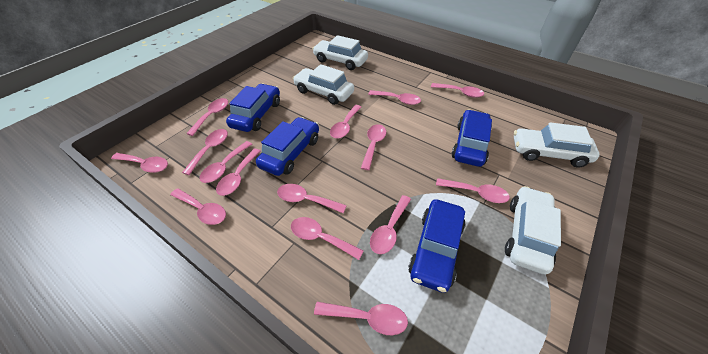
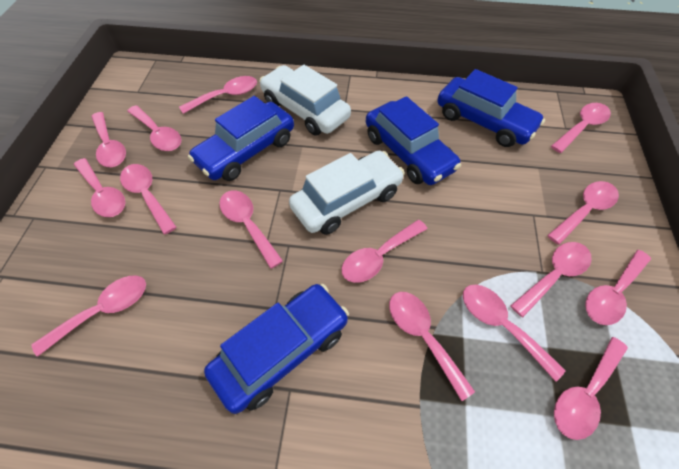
white car: [293,64,354,105] [312,35,368,70] [505,186,561,275] [514,122,600,167] = 4 -> [259,65,351,135] [289,151,405,235] = 2

